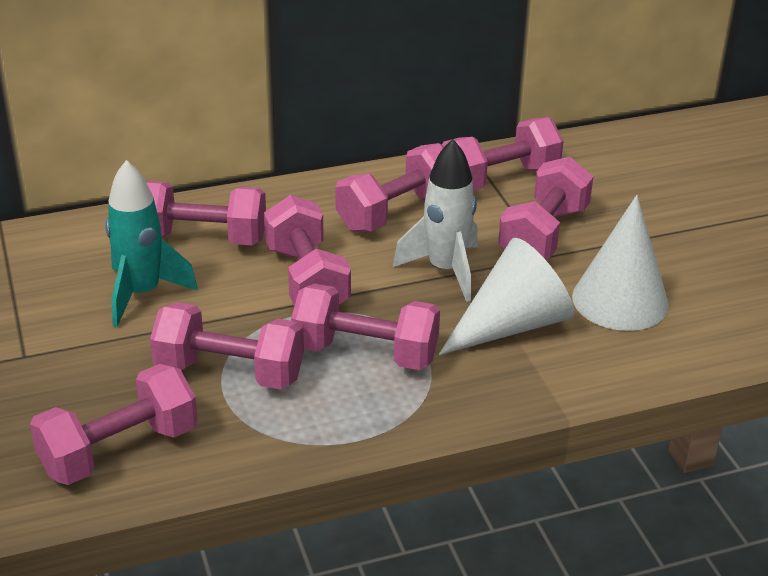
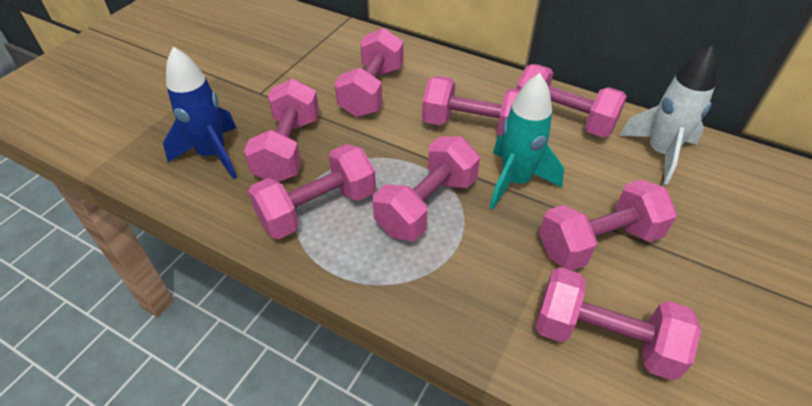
blue rocket: none = 0 -> [163,47,237,179] = 1
white cone: [438,238,574,355] [572,195,669,331] = 2 -> none = 0

